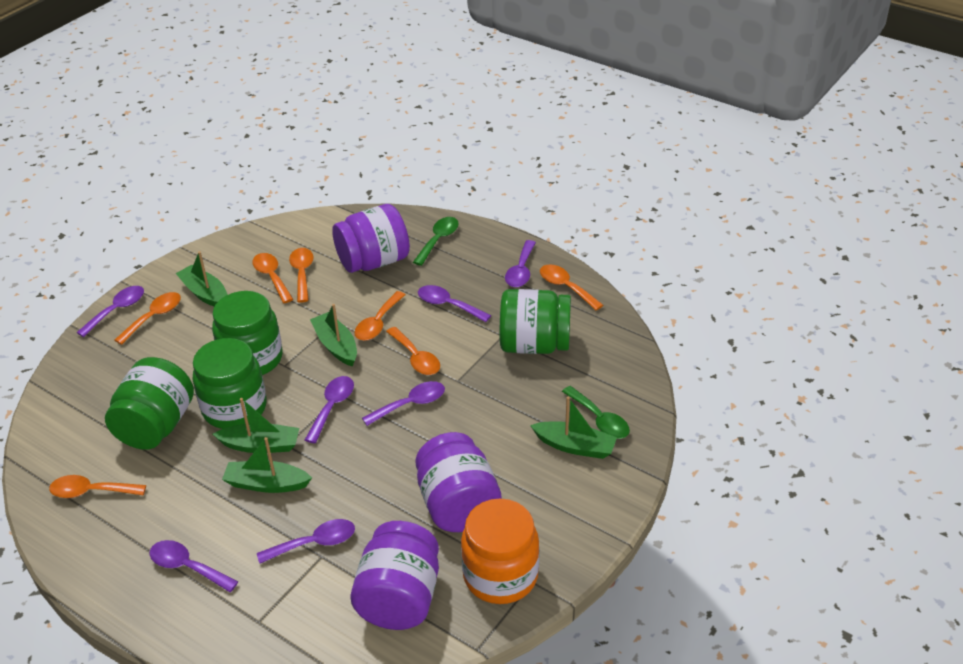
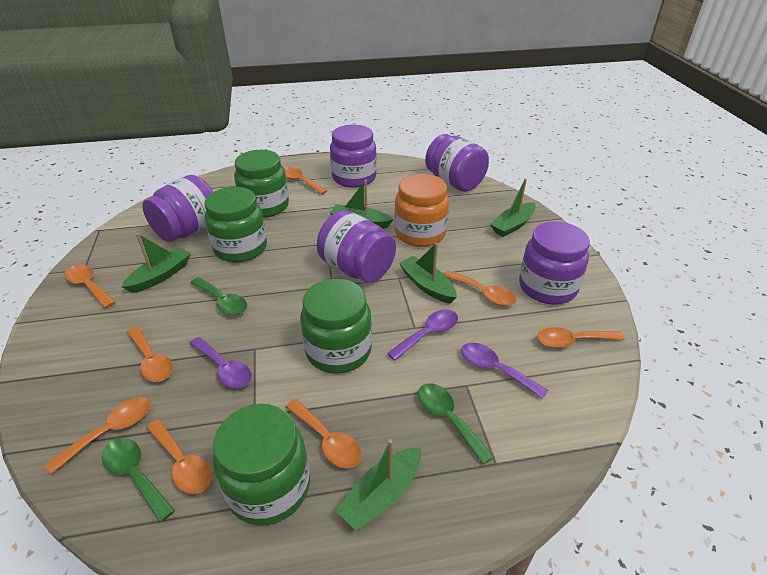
green spoon: [413,217,459,266] [562,386,630,439] = 2 -> [102,438,175,522] [191,277,247,315] [418,383,494,464] = 3
orange spoon: [49,475,146,498] [115,292,181,345] [252,253,293,303] [289,248,314,303] [354,291,405,341] [386,327,440,375] [540,264,603,310] = 7 -> [45,397,151,474] [65,265,115,308] [127,327,173,382] [146,419,212,494] [284,167,327,195] [286,399,362,469] [444,270,516,306] [537,327,625,348] = 8
purple jar: [332,204,410,273] [351,521,439,630] [415,432,501,532] = 3 -> [142,175,213,242] [317,210,396,283] [330,125,377,188] [425,134,489,192] [519,222,590,305] = 5
purple spoon: [76,286,144,337] [149,540,238,592] [257,519,355,564] [305,376,354,443] [362,381,445,426] [418,285,491,322] [505,240,536,287] = 7 -> [189,337,252,388] [387,309,458,361] [461,343,548,399] = 3

